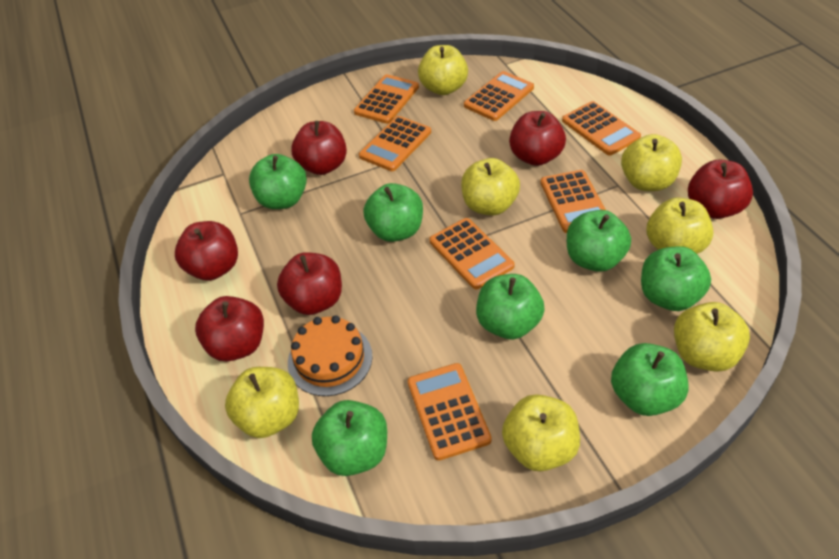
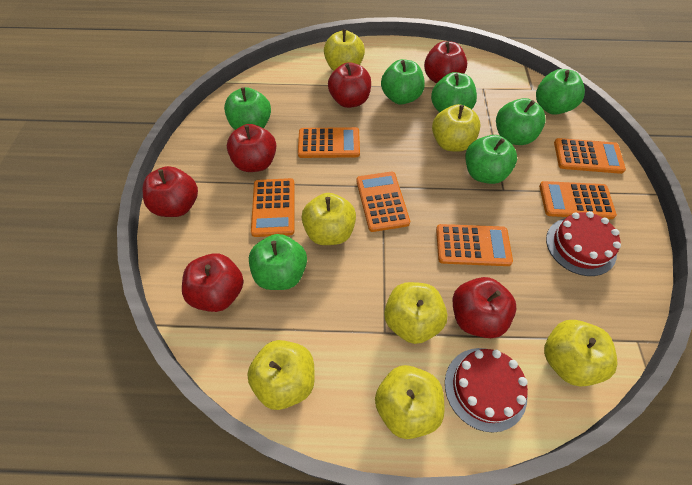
orange cake: [288,315,373,396] = 1 -> none = 0
orange calculator: [354,74,419,124] [359,116,431,171] [408,363,492,461] [429,218,514,289] [464,71,534,121] [540,170,606,233] [562,101,641,156] = 7 -> [251,178,295,237] [298,127,360,158] [357,172,410,232] [436,224,513,266] [539,181,617,219] [554,138,626,174] = 6
red cake: none = 0 -> [445,348,528,433] [546,211,621,276] = 2

